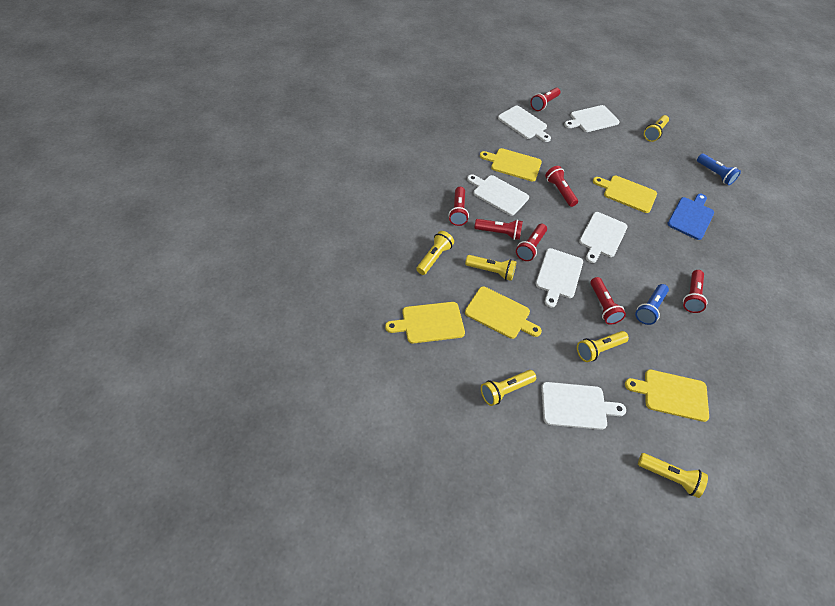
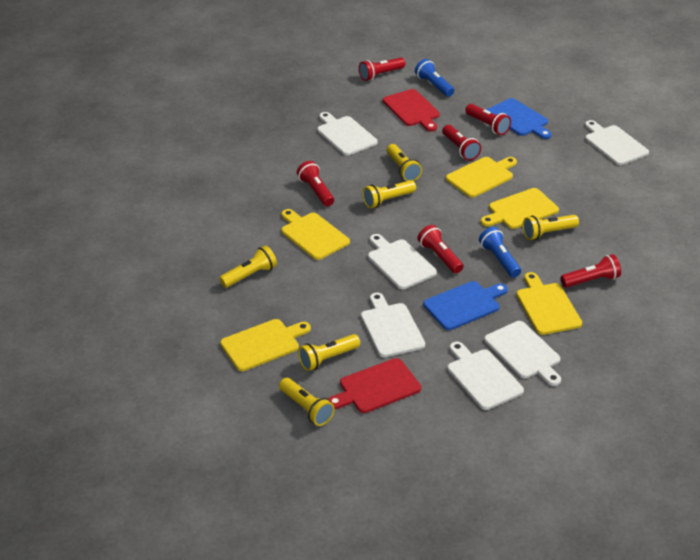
blue cutting board: [667,194,714,240] = 1 -> [423,281,508,330] [487,98,552,139] = 2
red cutting board: none = 0 -> [328,358,421,413] [383,89,440,132] = 2
red flashlight: [449,187,469,226] [475,219,523,240] [516,224,547,261] [531,88,560,111] [545,166,578,207] [590,277,626,325] [683,270,708,313] = 7 -> [297,161,334,206] [359,57,405,81] [418,225,464,273] [442,125,481,161] [465,104,511,135] [561,254,621,288] = 6

